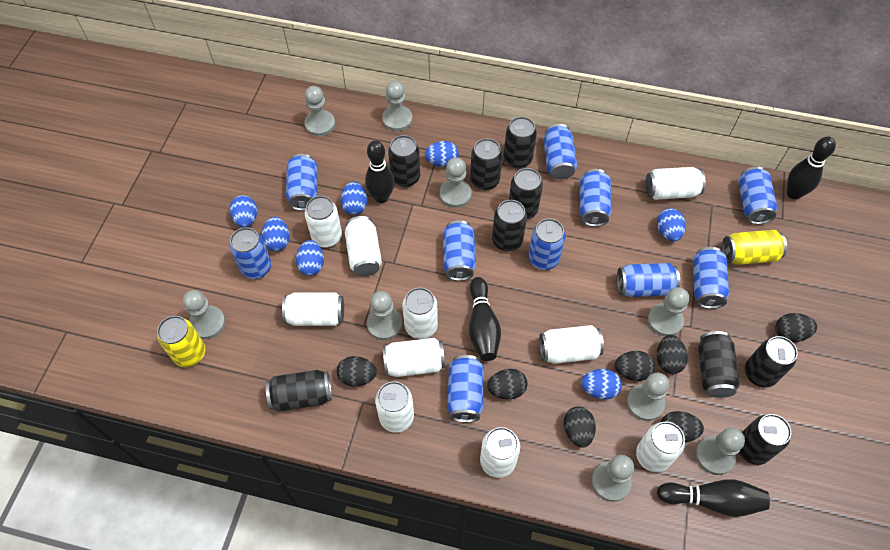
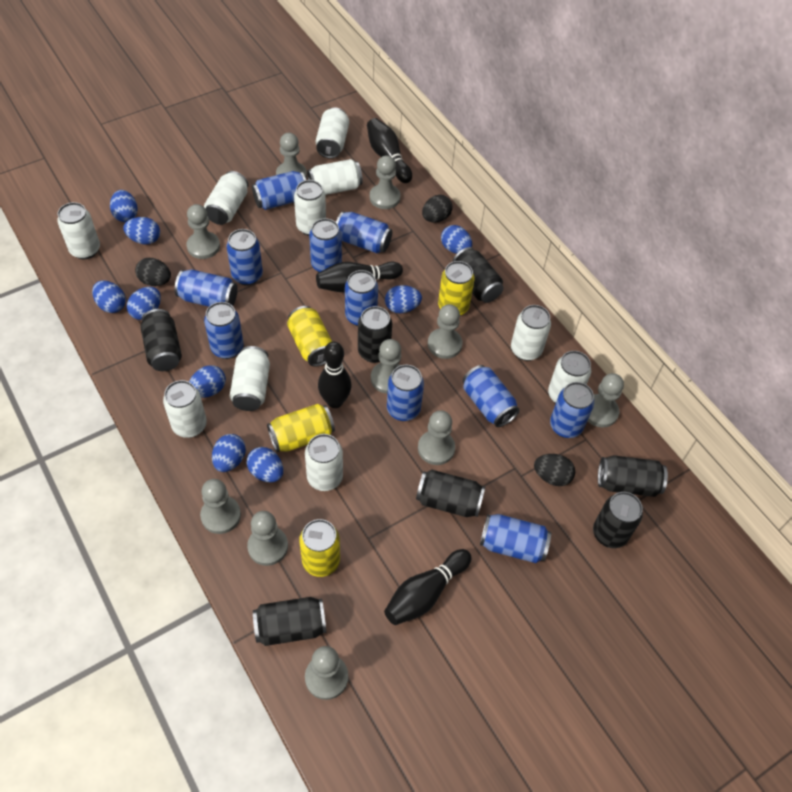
black can: [266,370,332,412] [388,135,420,187] [470,138,502,191] [492,200,527,251] [504,117,537,169] [509,168,543,219] [698,331,740,398] [739,414,791,465] [745,336,798,388] = 9 -> [140,309,182,371] [253,597,327,646] [358,306,392,363] [416,469,485,517] [452,247,504,303] [593,492,643,548] [598,455,668,497] = 7
black egg: [337,356,377,386] [487,369,528,400] [564,407,596,448] [614,351,655,381] [657,335,688,374] [661,411,704,443] [775,313,817,342] = 7 -> [135,258,171,286] [422,195,452,223] [534,454,575,486] = 3
blue can: [230,227,271,279] [286,154,317,211] [443,220,476,281] [447,355,484,422] [528,218,565,270] [543,124,577,179] [580,169,611,227] [617,263,680,297] [693,247,729,309] [738,167,777,224] = 10 -> [175,269,238,307] [204,302,243,359] [227,229,263,286] [252,171,306,210] [309,218,342,272] [336,211,392,253] [345,270,378,326] [387,365,424,421] [463,365,520,427] [480,514,551,563] [550,382,594,438] = 11
blue egg: [229,195,257,228] [261,217,290,251] [296,240,324,276] [341,181,367,215] [424,141,459,167] [581,369,622,400] [657,208,686,241] = 7 -> [92,280,126,313] [110,190,138,222] [123,217,160,244] [127,287,161,320] [189,365,226,398] [212,434,246,472] [247,447,283,483] [385,285,422,313] [441,225,472,254] = 9
grey pawn: [183,290,225,339] [304,86,335,136] [367,291,402,340] [382,81,412,131] [440,158,471,208] [592,455,634,502] [627,373,669,421] [648,287,689,336] [696,428,745,475] = 9 -> [187,204,220,259] [200,479,241,534] [247,511,288,566] [276,133,307,178] [305,646,348,700] [369,155,401,209] [371,339,401,394] [418,410,455,465] [428,304,463,359] [588,373,624,428] = 10
yellow can: [157,316,205,367] [722,230,787,265] = 2 -> [267,404,335,452] [287,306,332,367] [299,519,340,577] [438,261,475,316] = 4

